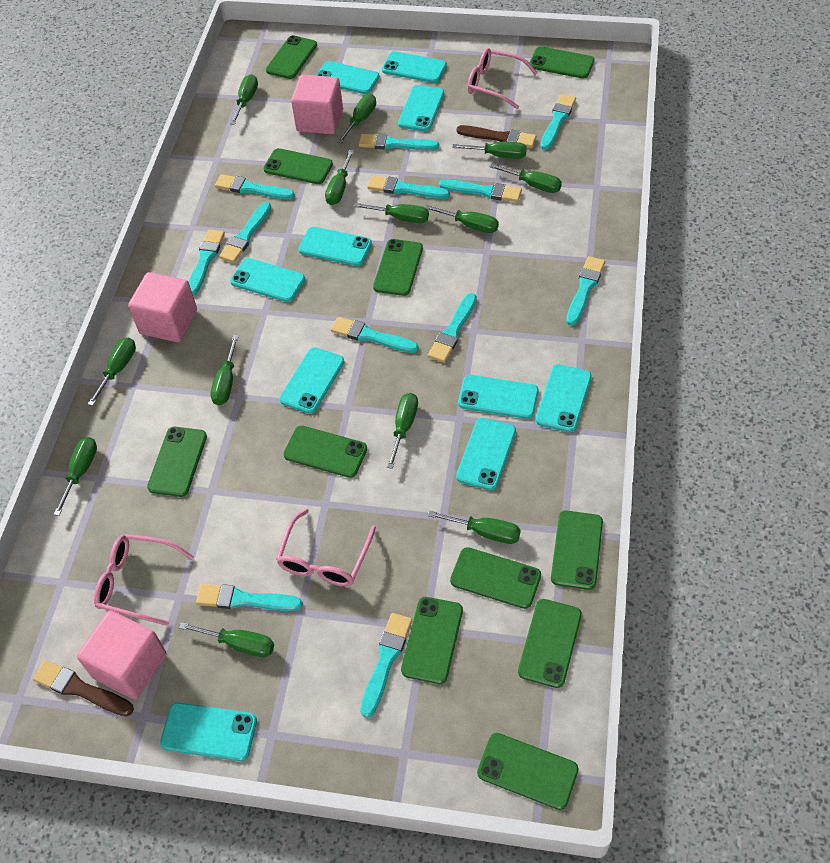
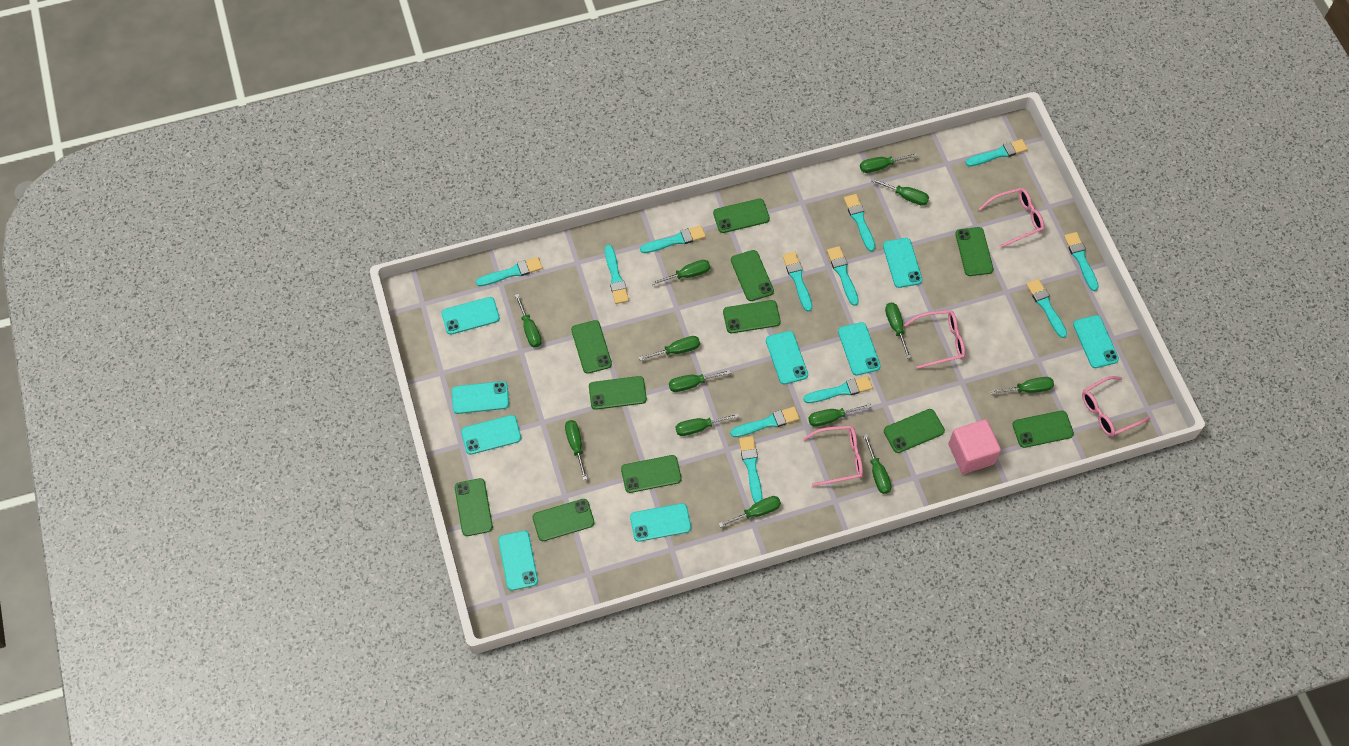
brown brush: [33,660,134,716] [457,125,536,148] = 2 -> none = 0
pink cube: [77,610,167,700] [128,272,197,342] [291,74,343,134] = 3 -> [948,419,1001,474] = 1
pink glasses: [94,534,194,626] [276,509,376,586] [467,48,538,109] = 3 -> [803,425,863,486] [904,310,965,369] [979,188,1044,248] [1082,376,1150,437] = 4
turquoise phone: [160,703,257,761] [230,258,305,302] [279,347,344,414] [298,227,372,266] [317,61,380,94] [382,51,447,83] [398,85,444,131] [456,418,516,490] [458,375,538,419] [536,364,592,433] = 10 -> [441,297,500,335] [452,381,509,414] [461,415,521,455] [498,531,538,591] [630,503,691,542] [766,331,808,384] [838,322,881,376] [883,238,922,288] [1073,315,1119,368] = 9

